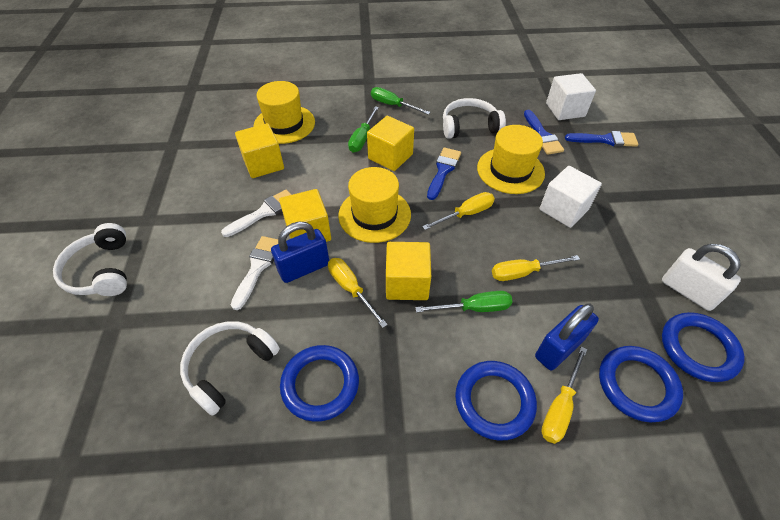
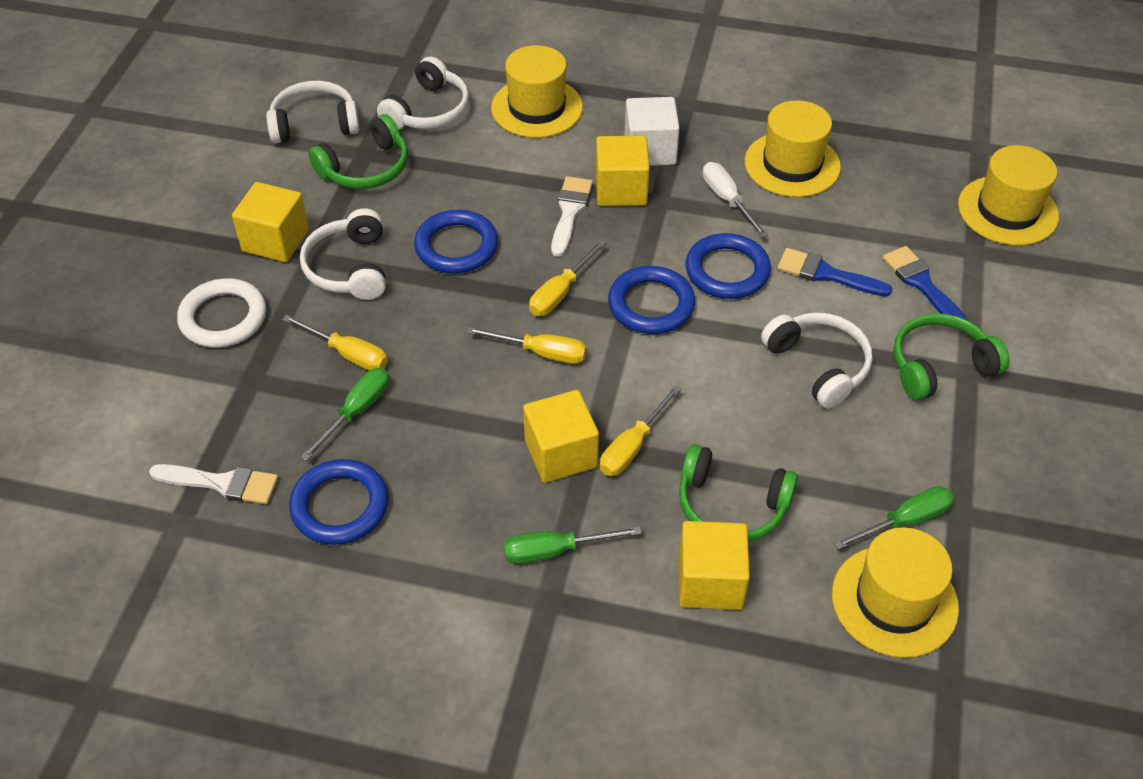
blue brush: [427,147,461,200] [524,110,564,155] [565,131,638,147] = 3 -> [777,248,892,296] [882,246,967,320] = 2
blue padlock: [271,222,329,283] [535,303,599,370] = 2 -> none = 0
green headphones: none = 0 -> [308,114,408,189] [679,444,798,542] [893,313,1010,400] = 3
white cube: [540,166,602,228] [546,73,596,120] = 2 -> [625,97,680,166] = 1
white headphones: [53,223,127,296] [180,321,280,416] [443,98,506,139] = 3 -> [266,81,360,144] [300,209,386,300] [377,56,469,129] [761,313,873,409] = 4
white padlock: [662,244,741,311] = 1 -> none = 0
white ring: none = 0 -> [177,278,266,348] = 1
white screwdriver: none = 0 -> [703,162,768,237] = 1
yellow hat: [253,81,315,144] [338,167,411,243] [477,125,545,194] = 3 -> [491,45,583,138] [745,100,841,197] [832,527,959,658] [958,145,1059,245] = 4

